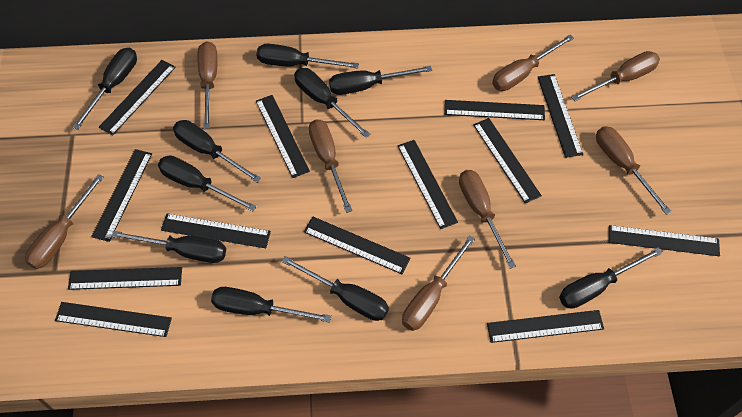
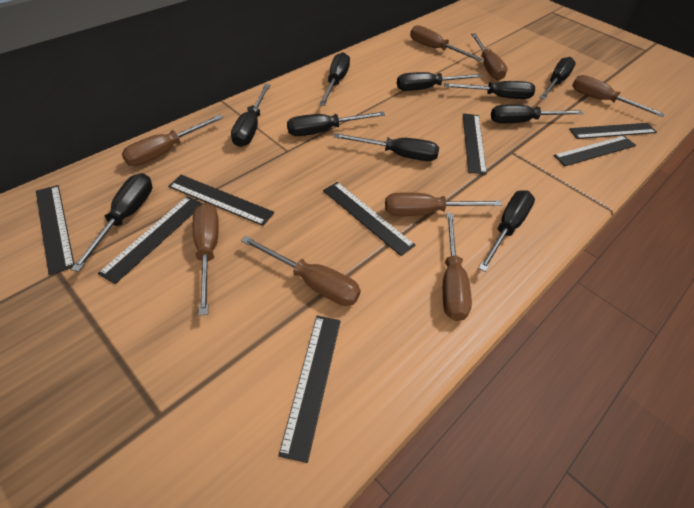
black ruler: [55,302,172,337] [68,267,182,290] [91,149,152,242] [99,60,176,135] [161,214,271,248] [256,95,310,178] [304,216,410,274] [398,140,458,229] [444,100,545,120] [473,118,542,203] [487,310,604,343] [538,74,583,158] [609,225,720,256] = 13 -> [36,185,74,275] [98,196,203,284] [168,175,274,226] [278,316,341,463] [323,182,415,256] [463,113,487,175] [553,136,636,166] [569,123,657,139] = 8

